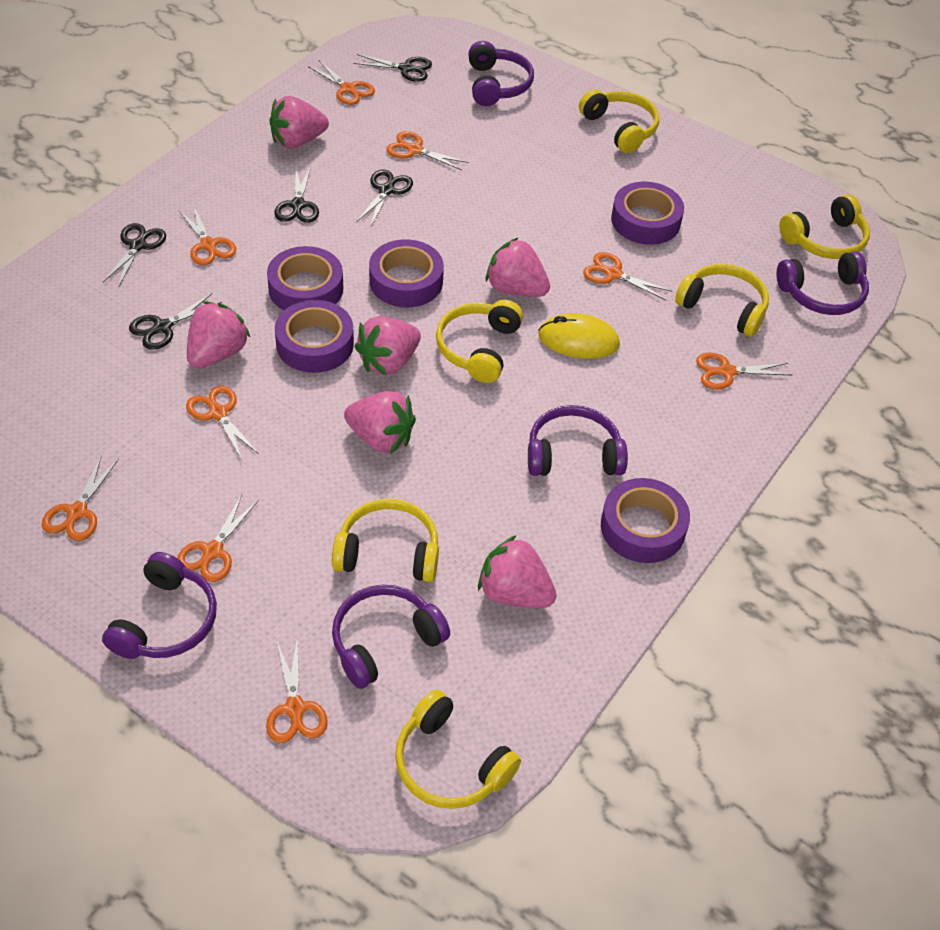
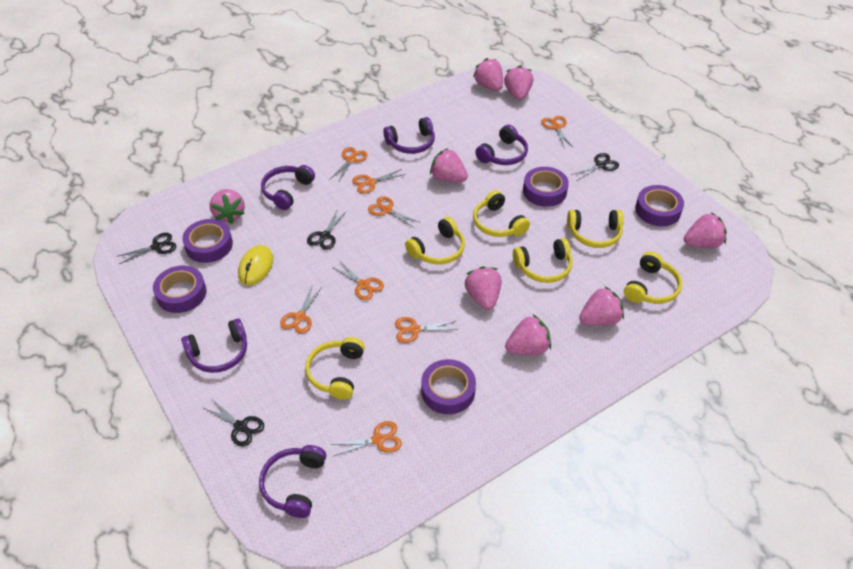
black scissors: [103,223,166,288] [129,293,222,350] [274,167,319,223] [353,54,432,82] [356,170,413,227] = 5 -> [116,233,176,264] [202,400,264,447] [307,209,347,250] [570,153,619,181] = 4
orange scissors: [42,455,119,541] [177,495,259,582] [178,205,236,265] [186,385,259,460] [266,641,328,743] [308,60,375,105] [386,131,469,170] [583,252,673,300] [696,353,792,389] = 9 -> [280,286,321,334] [330,147,368,183] [330,421,402,456] [332,260,384,300] [352,169,406,194] [368,196,419,227] [395,317,458,343] [542,116,573,147] = 8
pink strawberry: [187,301,251,368] [270,96,329,149] [344,391,416,454] [355,316,421,376] [478,535,557,608] [486,237,550,297] = 6 -> [210,189,245,224] [430,148,468,182] [465,266,501,310] [473,58,503,91] [504,66,533,100] [505,314,551,355] [579,286,624,326] [684,212,727,248] = 8

